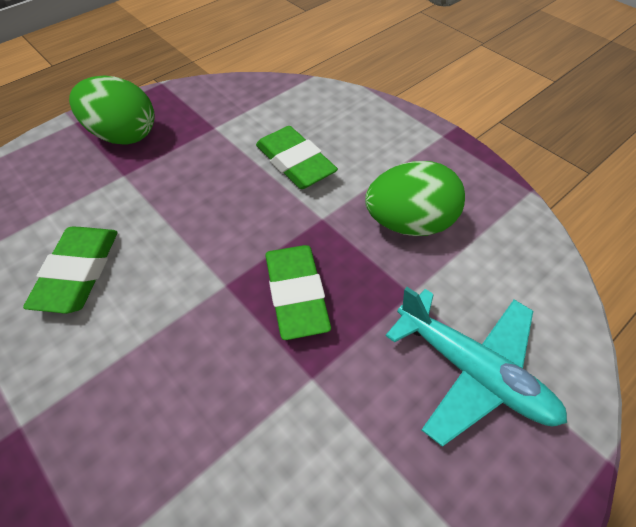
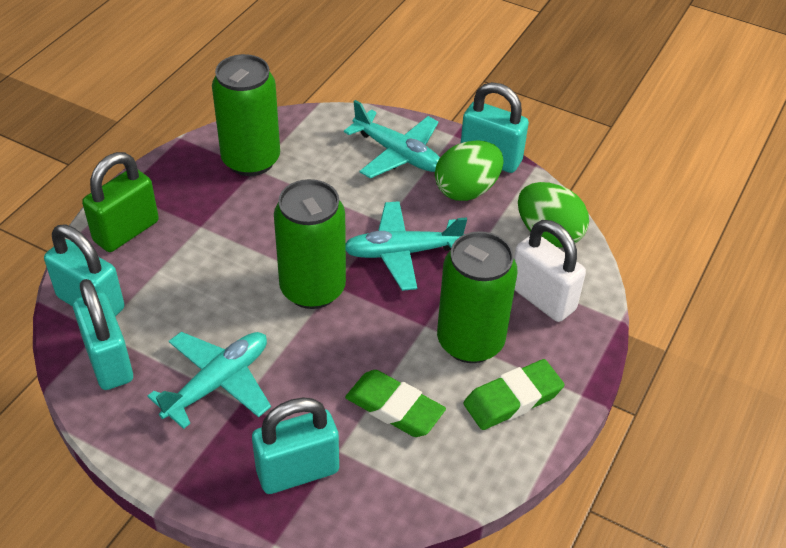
green can: none = 0 -> [212,54,280,176] [274,179,346,309] [437,231,518,363] = 3
green eraser: [23,227,118,314] [256,126,338,189] [265,245,331,340] = 3 -> [345,370,446,437] [463,359,564,430] = 2
green padlock: none = 0 -> [82,152,159,252] = 1
turquoise padlock: none = 0 -> [44,225,124,316] [73,279,133,390] [252,397,339,494] [461,82,529,173] = 4
turquoise plane: [386,287,567,447] = 1 -> [148,332,271,429] [344,100,440,178] [346,201,467,291] = 3
white padlock: none = 0 -> [514,220,586,322] = 1

